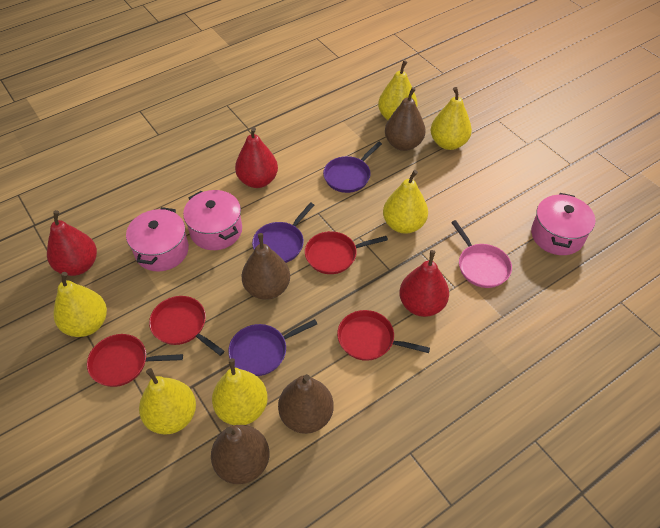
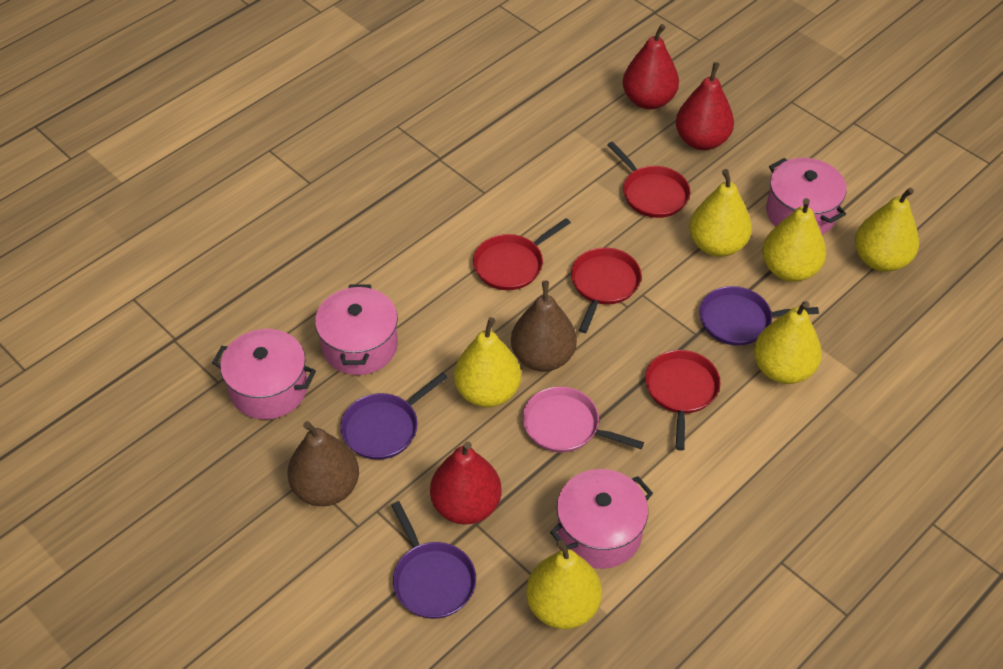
brown pear: [211,425,270,484] [242,233,290,300] [278,374,334,434] [385,87,426,151] = 4 -> [288,421,359,506] [511,281,577,372] = 2
pink pot: [126,207,189,271] [183,190,242,250] [531,193,595,255] = 3 -> [212,329,316,419] [315,284,398,375] [550,469,653,569] [766,158,847,234] = 4

